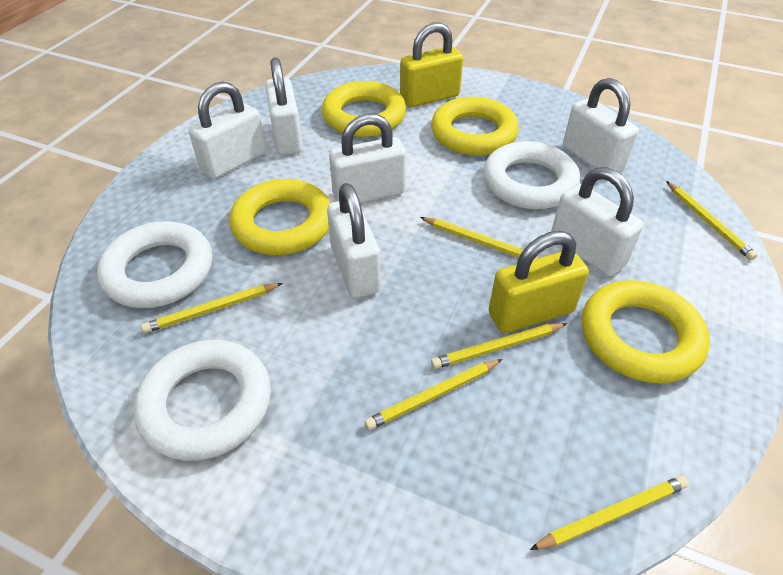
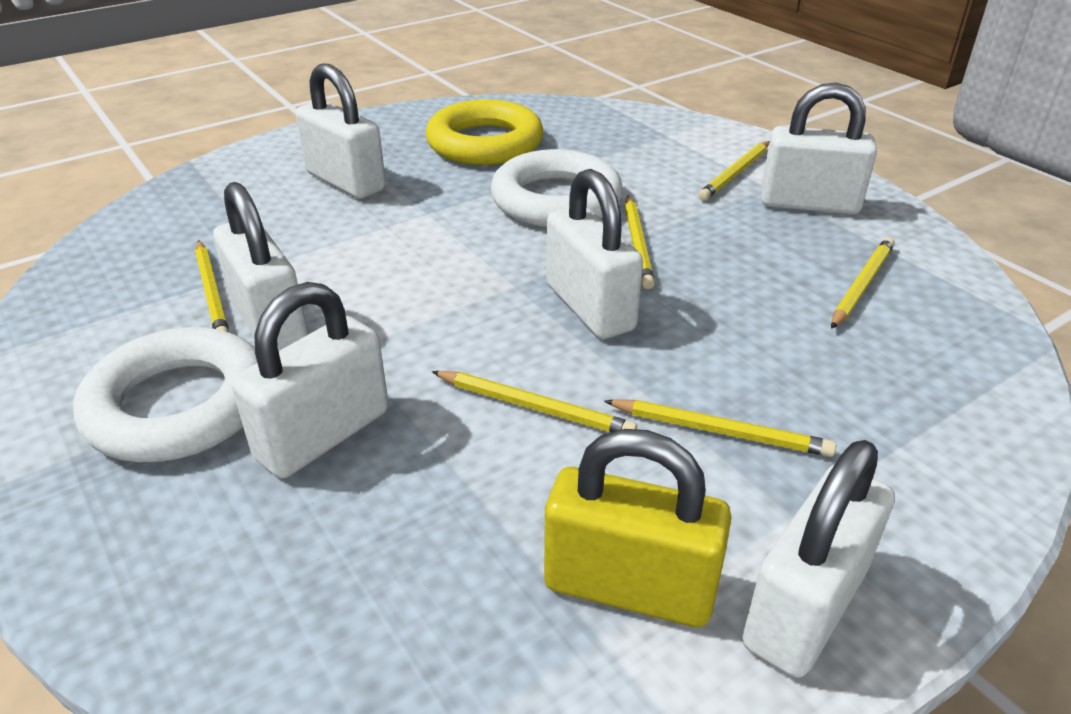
white ring: [97,221,212,308] [133,340,271,461] [483,141,580,209] = 3 -> [73,327,257,462] [491,149,623,227] = 2
yellow padlock: [400,22,463,108] [489,231,589,333] = 2 -> [544,429,732,627] = 1
yellow ring: [229,179,330,255] [322,81,406,137] [431,97,519,156] [582,280,710,383] = 4 -> [426,99,543,165] = 1

